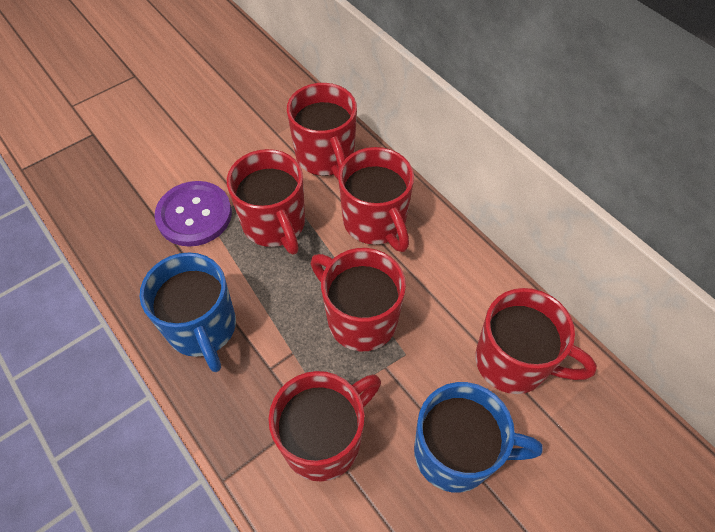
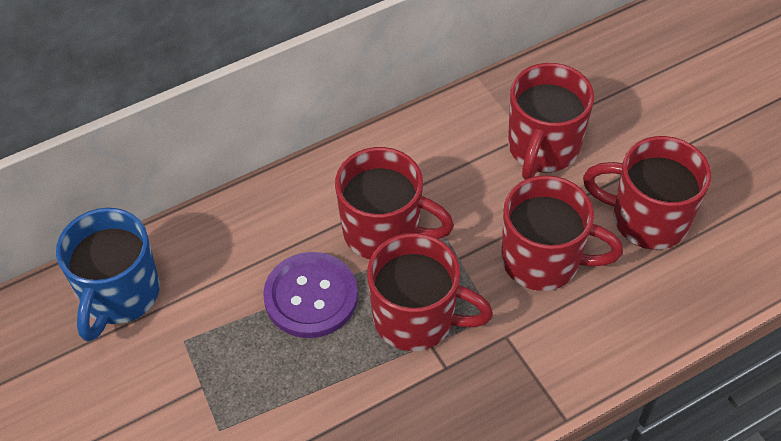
blue mug: [140,253,236,372] [414,382,543,493] = 2 -> [56,208,160,342] = 1
red mug: [227,149,305,255] [268,371,381,482] [287,83,357,179] [311,248,406,351] [338,147,414,252] [475,288,597,394] = 6 -> [335,147,454,259] [367,233,493,351] [501,175,623,291] [508,63,594,180] [583,136,711,250] = 5

